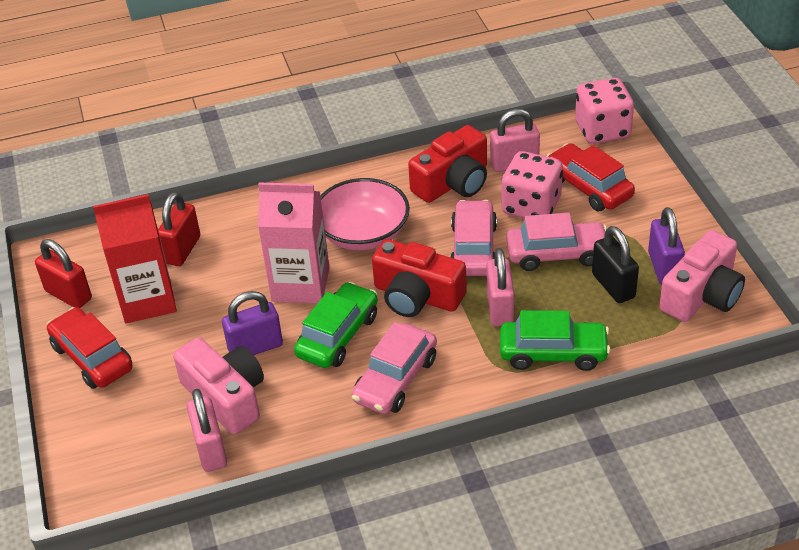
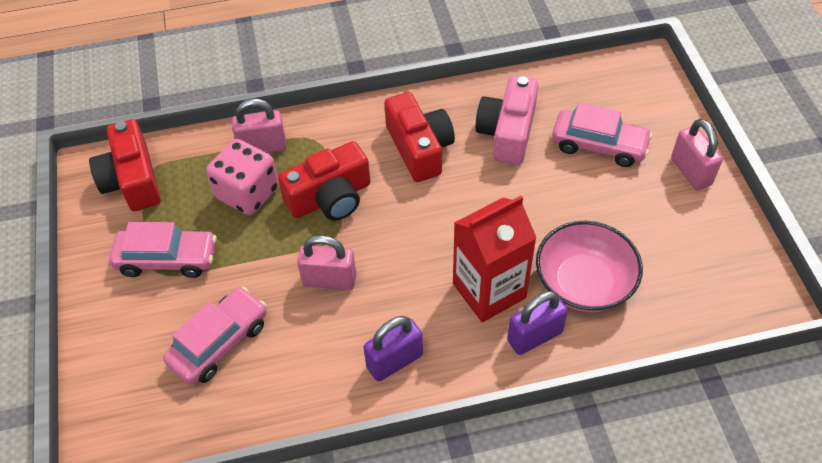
black padlock: [592,226,639,303] = 1 -> none = 0
green car: [294,282,378,368] [500,310,610,371] = 2 -> none = 0
pink camera: [173,337,264,435] [659,230,745,322] = 2 -> [475,76,538,165] = 1
pink carton: [258,183,329,303] = 1 -> none = 0
pink dice: [501,151,563,219] [575,78,634,144] = 2 -> [206,139,279,216] = 1
red camera: [372,239,467,317] [408,125,487,203] = 2 -> [89,119,161,211] [278,141,370,221] [384,92,455,182] = 3
red car: [47,307,132,389] [547,143,635,211] = 2 -> none = 0
red padlock: [35,239,92,308] [158,192,200,266] = 2 -> none = 0

